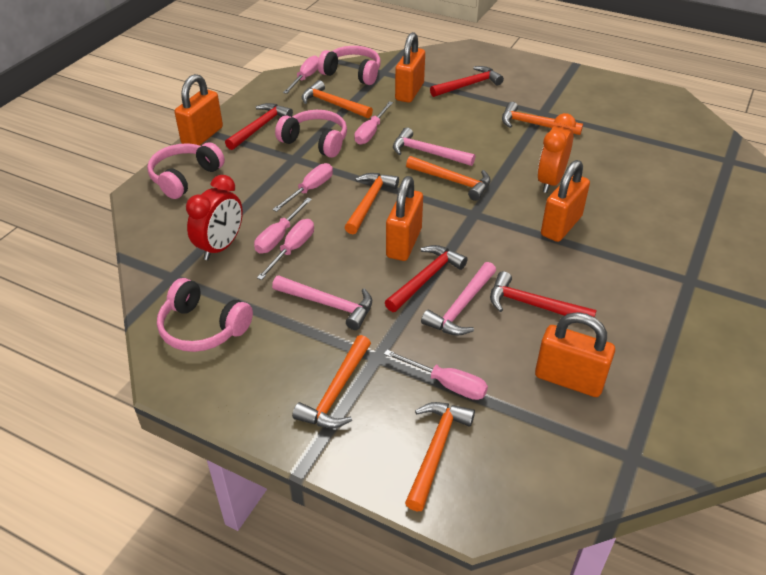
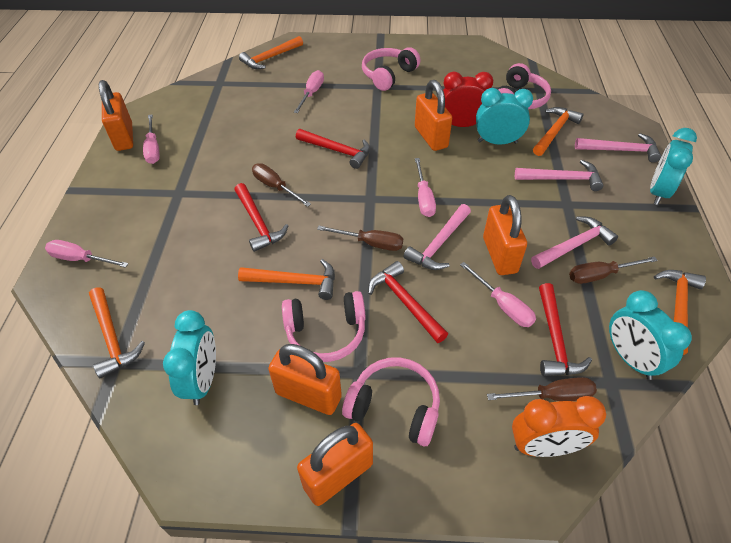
brown screwdriver: none = 0 -> [252,163,311,207] [317,226,403,251] [487,377,597,401] [569,256,658,284] = 4
orange hammer: [292,335,371,428] [302,80,373,119] [344,173,399,234] [405,402,475,511] [406,156,490,201] [502,102,583,135] = 6 -> [89,287,145,378] [238,259,335,300] [239,36,303,69] [533,107,584,156] [654,270,706,355] = 5
pink hammer: [272,275,372,330] [393,127,475,166] [421,262,496,336] = 3 -> [404,204,471,270] [515,160,603,191] [531,216,618,269] [575,133,661,163] = 4
pink screwdriver: [254,197,312,253] [257,219,314,280] [272,163,333,212] [283,55,319,94] [354,101,393,145] [384,350,488,400] = 6 -> [45,240,129,268] [143,115,160,164] [294,70,324,113] [415,158,436,217] [460,262,536,327] = 5
turquoise clock: none = 0 -> [163,310,216,405] [476,88,533,145] [609,290,692,380] [650,128,697,205] = 4

